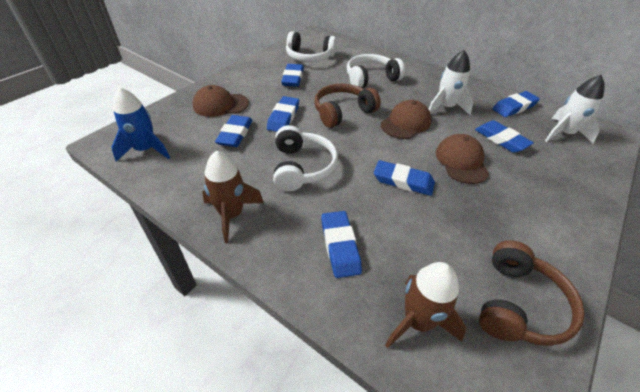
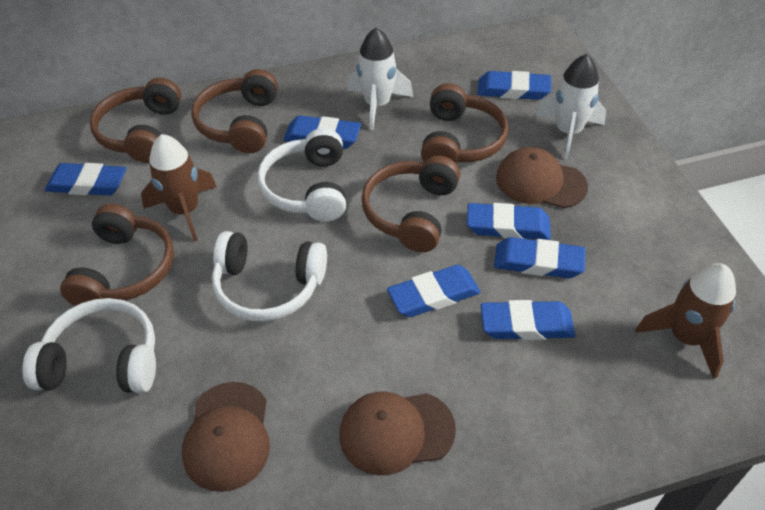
blue rocket: [111,87,170,161] = 1 -> none = 0
brown headphones: [314,84,381,128] [479,240,585,346] = 2 -> [60,204,174,306] [90,78,181,163] [191,69,278,153] [361,156,460,252] [421,83,509,163] = 5

